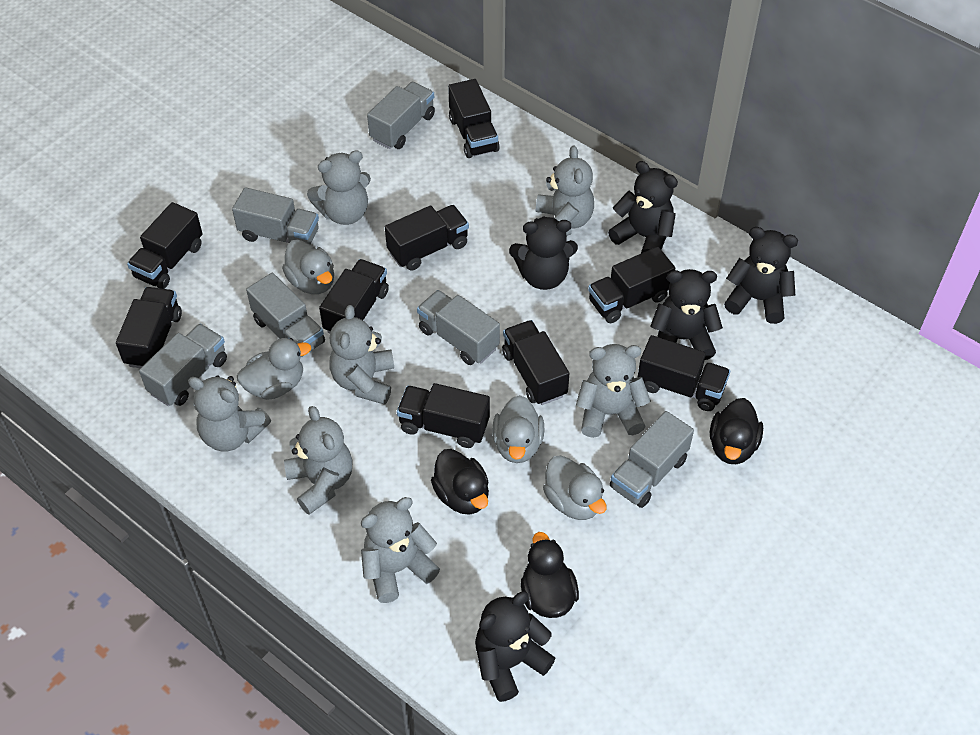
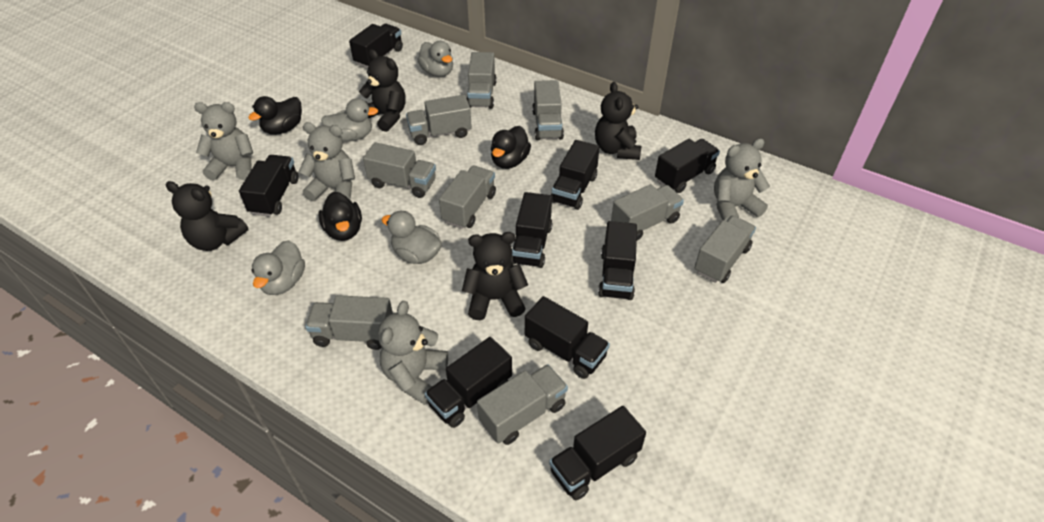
black teddy bear: [475,592,555,702] [509,217,578,290] [608,161,678,253] [650,269,723,360] [724,227,798,324] = 5 -> [166,181,248,251] [359,50,406,132] [462,232,528,320] [595,82,641,160] = 4
grey teddy bear: [188,375,271,452] [284,406,353,515] [307,150,371,225] [330,305,394,405] [361,497,440,603] [536,145,594,236] [576,344,651,438] = 7 -> [194,102,253,181] [299,122,355,201] [378,301,448,405] [714,138,770,221] = 4
grey truck: [139,324,227,406] [232,187,319,245] [246,273,325,357] [367,82,435,149] [417,290,500,365] [610,411,694,508] = 6 -> [305,295,393,350] [363,142,436,198] [406,95,472,145] [439,166,496,229] [467,52,497,109] [477,364,568,445] [532,80,564,140] [611,184,684,241] [695,216,756,283] = 9

